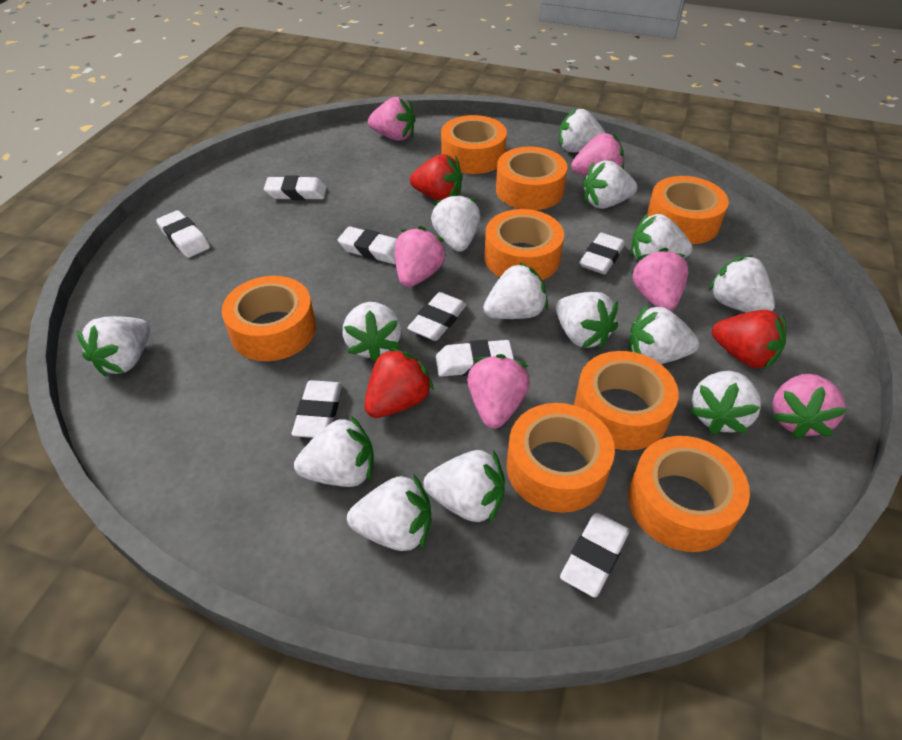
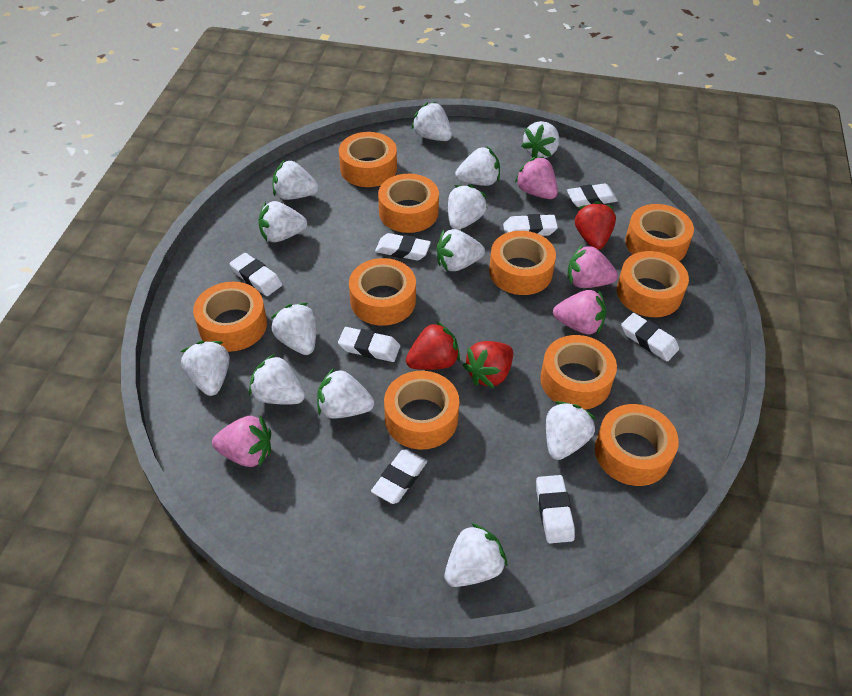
orange tape: [222,276,316,361] [441,115,507,174] [484,209,564,280] [496,146,567,210] [507,403,615,513] [574,351,679,450] [628,436,750,552] [647,176,729,244] = 8 -> [193,282,267,352] [339,132,397,187] [349,258,416,326] [378,174,439,233] [384,371,459,449] [489,231,556,295] [540,335,617,410] [595,404,679,486] [617,251,689,317] [625,204,694,261] = 10
pink strawberry: [368,97,416,141] [395,226,446,287] [467,354,530,429] [571,133,624,176] [632,248,689,311] [772,374,847,439] = 6 -> [212,415,271,467] [515,157,558,199] [553,290,607,334] [568,244,618,288] = 4
white strawberry: [77,316,150,377] [294,416,374,487] [343,302,401,362] [347,475,431,551] [423,450,505,524] [431,192,480,252] [483,262,548,319] [556,292,618,349] [559,108,606,152] [583,160,637,209] [629,305,699,364] [631,213,692,261] [690,371,761,435] [708,255,775,313] = 14 -> [180,341,229,396] [249,354,305,404] [258,201,307,242] [271,303,316,355] [273,160,319,200] [317,368,374,419] [411,102,452,141] [437,229,485,271] [444,523,508,587] [448,184,487,230] [455,147,500,186] [521,121,559,158] [546,401,596,460] = 13

